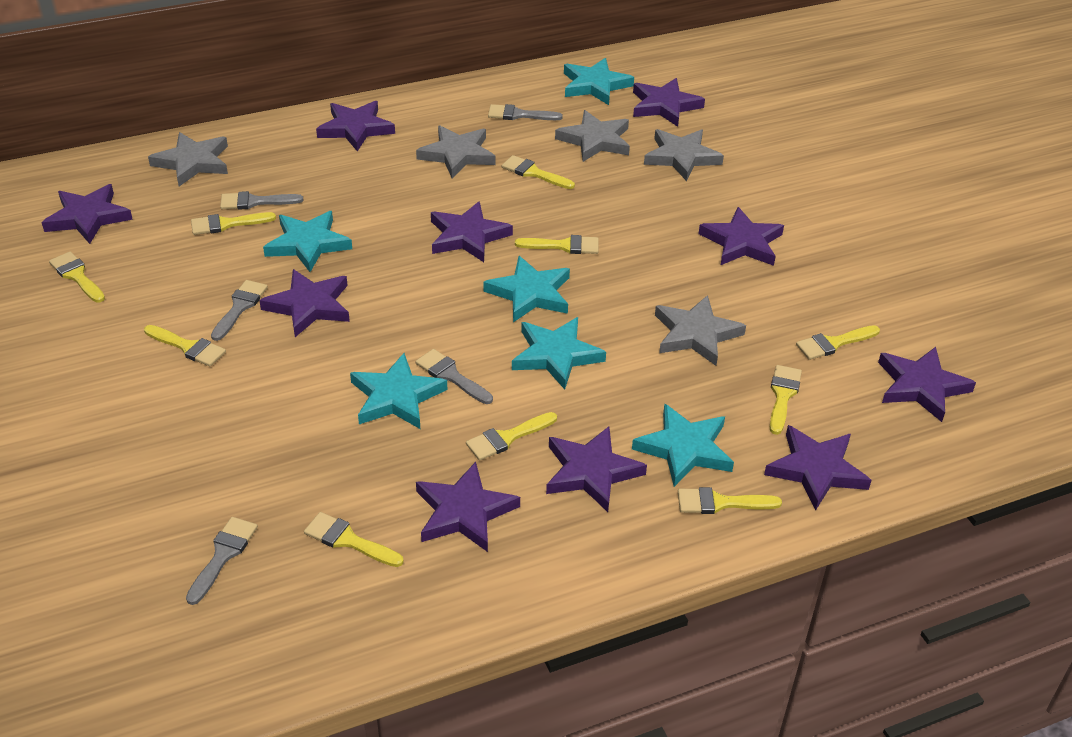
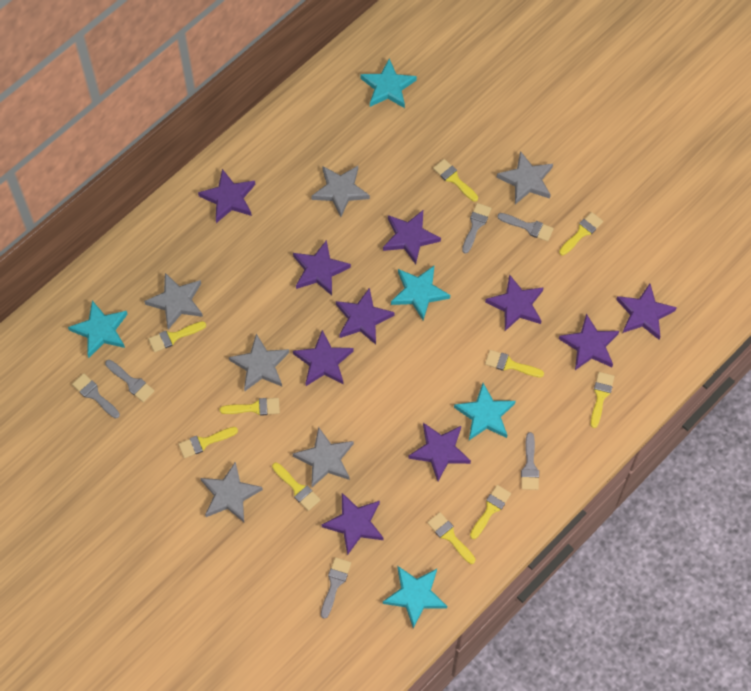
grey brush: [186,517,258,605] [211,280,268,341] [220,191,303,210] [416,349,493,404] [488,104,563,120] = 5 -> [72,373,120,419] [105,360,154,402] [321,557,351,619] [462,203,491,254] [497,213,554,241] [521,432,539,490] = 6
grey star: [148,132,228,186] [416,126,495,178] [555,110,630,162] [644,129,724,181] [655,295,746,366] = 5 -> [144,273,203,329] [201,461,263,522] [229,334,289,391] [292,427,354,487] [311,166,370,217] [496,151,553,204] = 6
turquoise star: [263,211,352,272] [350,353,447,429] [483,256,570,322] [512,317,606,389] [564,58,634,105] [632,404,734,487] = 6 -> [68,301,128,358] [360,58,417,108] [383,566,447,629] [391,266,450,321] [454,383,516,440] = 5

